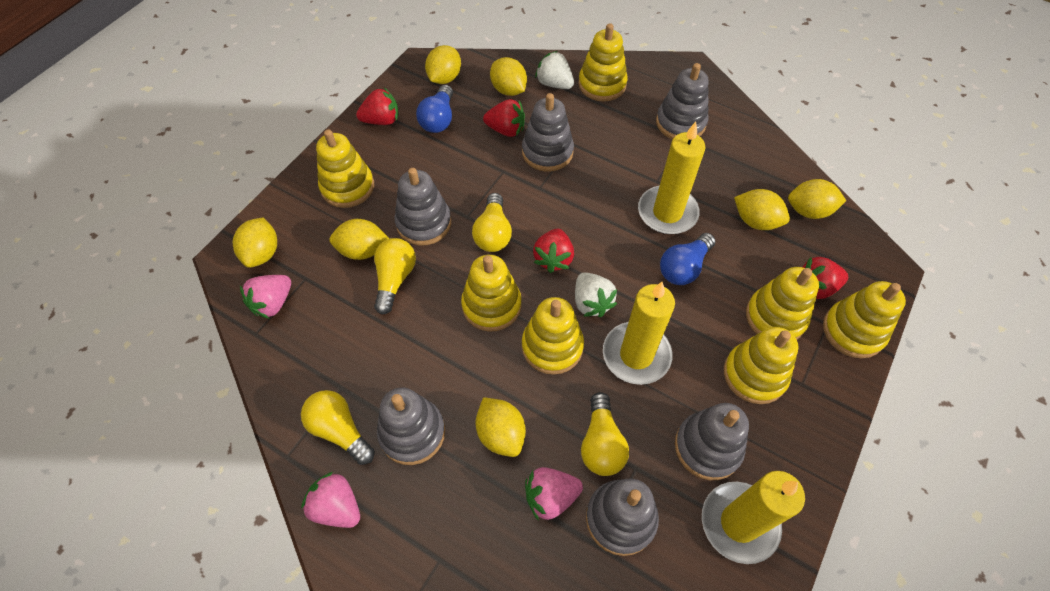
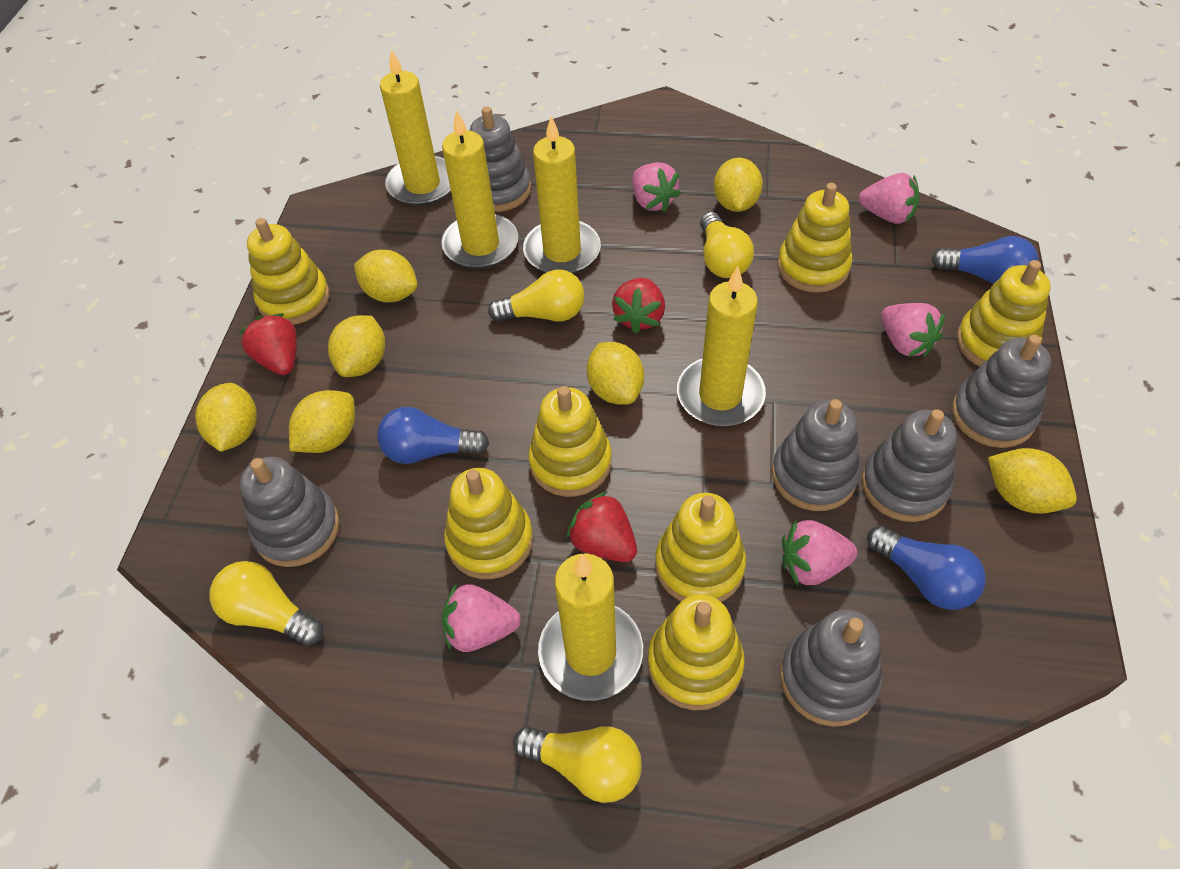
blue light bulb: [416,85,453,133] [660,233,716,285] = 2 -> [377,407,489,464] [867,525,986,610] [931,236,1038,284] = 3
pink strawberry: [240,275,291,319] [301,472,360,528] [525,467,583,521] = 3 -> [442,583,521,652] [632,162,681,212] [782,520,857,586] [859,173,920,224] [881,303,945,357] = 5
red strawberry: [356,88,399,125] [483,99,525,137] [533,229,574,273] [803,257,848,299] = 4 -> [239,313,297,375] [567,491,637,562] [612,278,665,334] = 3
white strawberry: [535,51,574,89] [575,273,617,317] = 2 -> none = 0
yellow candle: [603,282,675,385] [638,122,706,234] [702,471,805,564] = 3 -> [380,49,451,206] [441,110,518,269] [523,116,601,274] [538,554,643,701] [677,266,766,426] = 5

